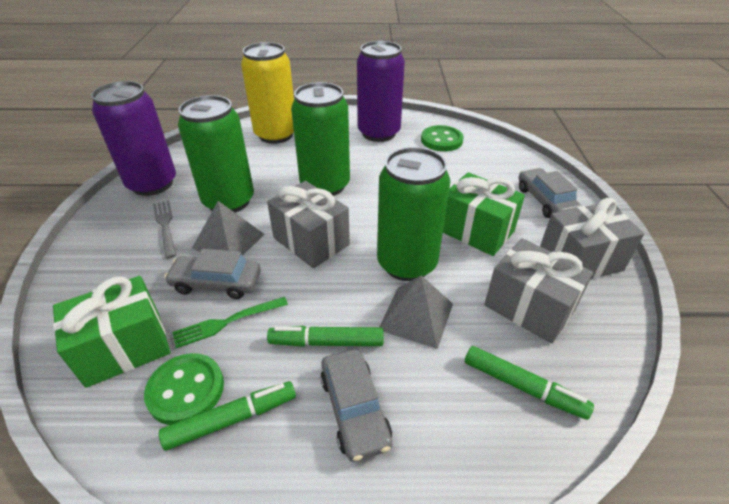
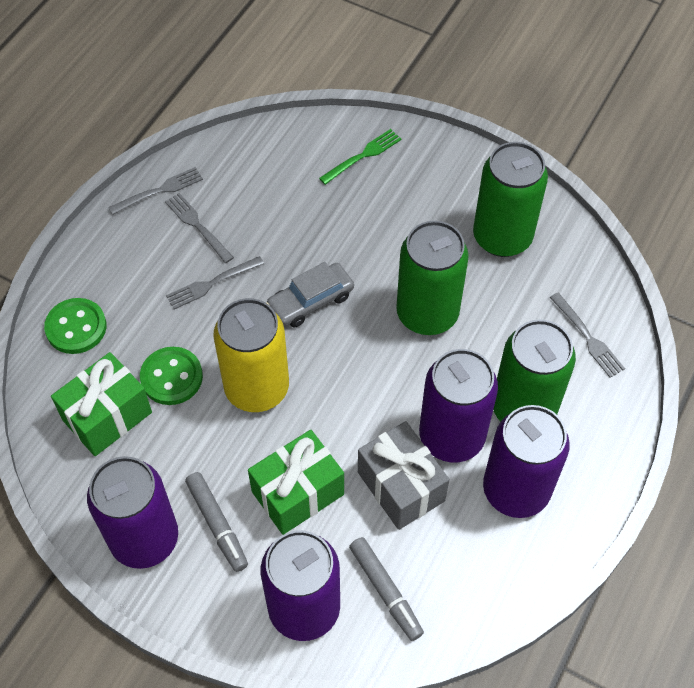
green marker: [159,381,296,451] [267,326,384,347] [465,346,594,420] = 3 -> none = 0
grey car: [164,249,261,299] [320,349,392,462] [518,168,582,218] = 3 -> [266,262,354,327] = 1
grey fork: [153,200,176,259] = 1 -> [108,167,203,215] [165,193,234,263] [166,256,264,309] [550,293,625,378] = 4
grey gift: [267,181,350,268] [484,238,593,343] [540,198,644,279] = 3 -> [358,421,449,530] = 1
grey marker: none = 0 -> [185,472,248,572] [349,537,424,641] = 2
grey pyramid: [192,201,265,256] [380,275,453,349] = 2 -> none = 0
purple can: [91,81,176,196] [357,41,405,142] = 2 -> [87,456,178,569] [261,530,340,641] [419,349,498,462] [483,405,570,518] = 4

